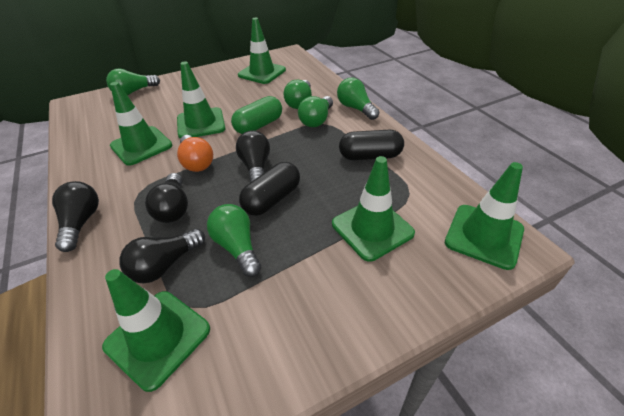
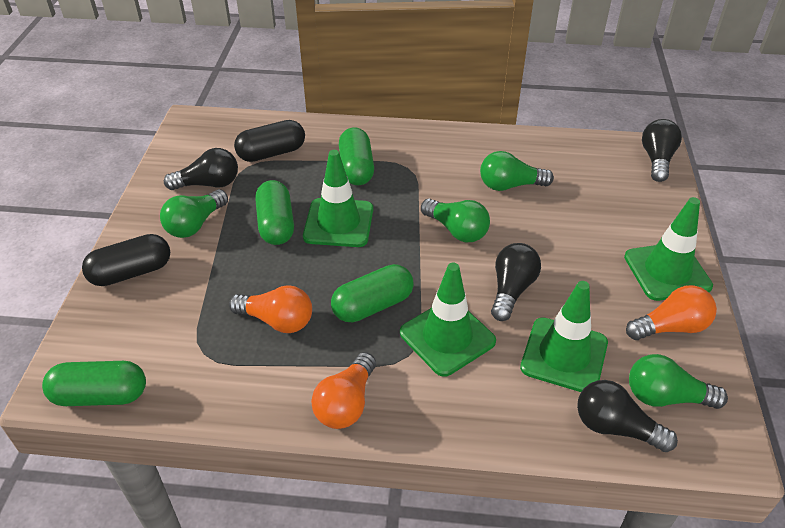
green capsule: [231,96,282,134] = 1 -> [42,361,146,406] [255,180,294,245] [331,264,414,322] [339,127,374,185] = 4
green light bulb: [106,69,160,95] [207,204,261,277] [283,80,312,109] [298,96,333,127] [337,78,379,120] = 5 -> [160,189,228,238] [421,199,490,242] [480,151,554,191] [629,354,728,409] = 4
green traffic cone: [102,269,210,392] [110,82,172,166] [177,61,226,139] [238,17,286,84] [332,156,415,262] [445,162,524,270] = 6 -> [303,150,373,247] [400,263,496,377] [520,281,608,392] [624,197,713,301] = 4
orange light bulb: [177,135,213,172] = 1 -> [229,285,312,333] [311,352,376,429] [626,285,717,340] = 3

